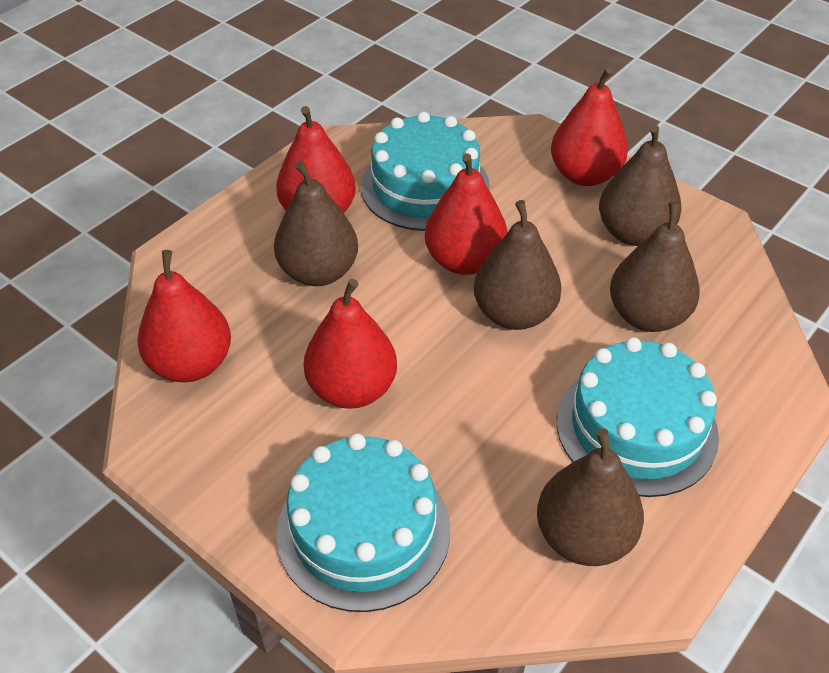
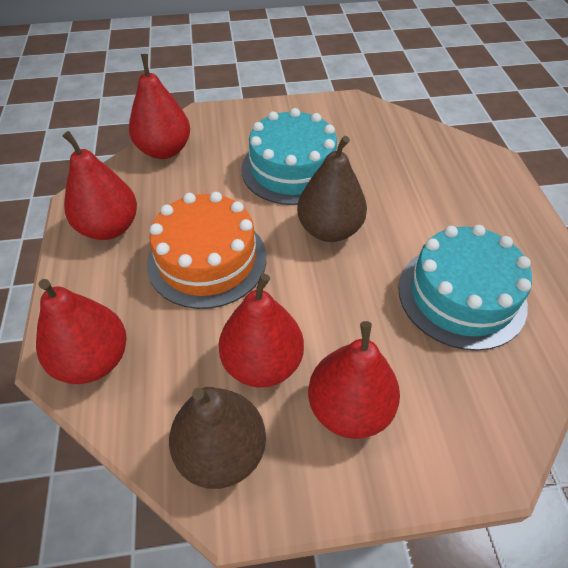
brown pear: [274,161,358,286] [474,200,562,330] [537,428,644,566] [599,125,682,246] [610,201,700,332] = 5 -> [169,387,266,489] [297,136,367,242] = 2
orange cake: none = 0 -> [147,192,267,309] = 1
turquoise cake: [276,433,450,612] [361,111,490,231] [557,337,719,497] = 3 -> [241,108,337,205] [398,225,532,351] = 2

